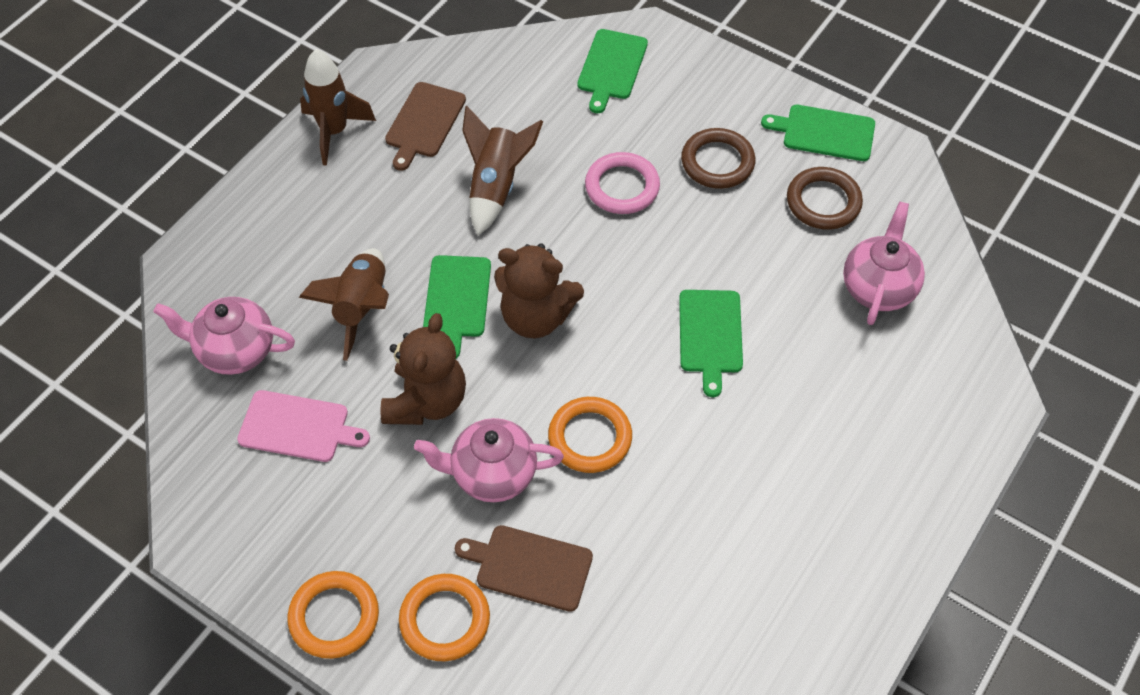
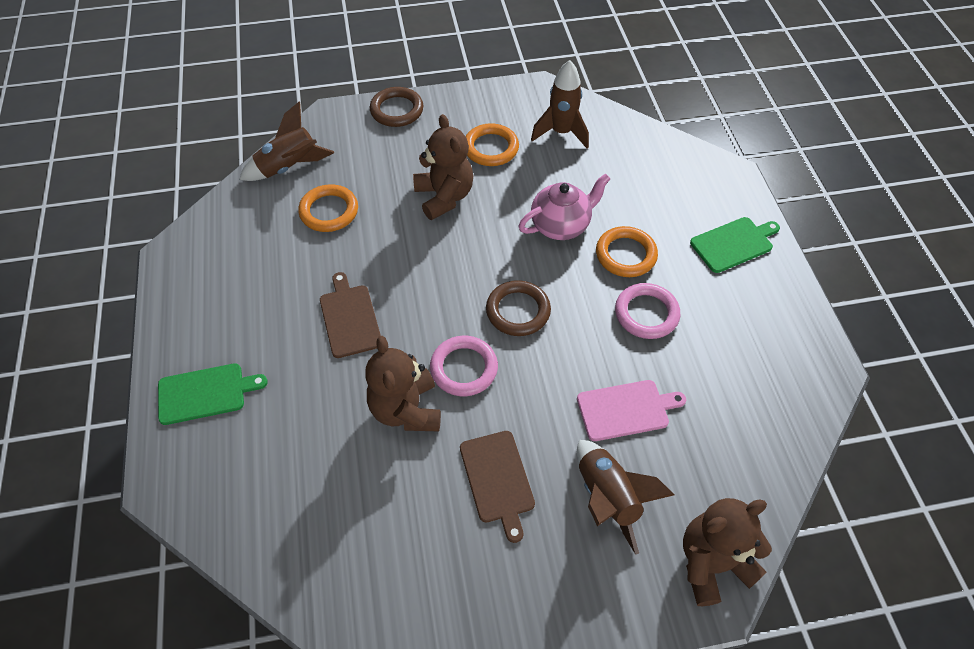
brown teddy bear: [381,313,466,425] [494,243,584,338] = 2 -> [365,336,441,431] [413,114,473,220] [683,498,772,606] = 3
green cutting board: [423,255,491,359] [577,29,648,113] [679,290,743,397] [761,105,875,161] = 4 -> [158,363,268,425] [690,217,780,273] = 2
pink ring: [585,152,660,214] = 1 -> [430,336,498,396] [615,283,680,339] = 2
pink teapot: [153,297,295,375] [414,418,564,502] [843,201,925,325] = 3 -> [519,173,611,240] = 1

